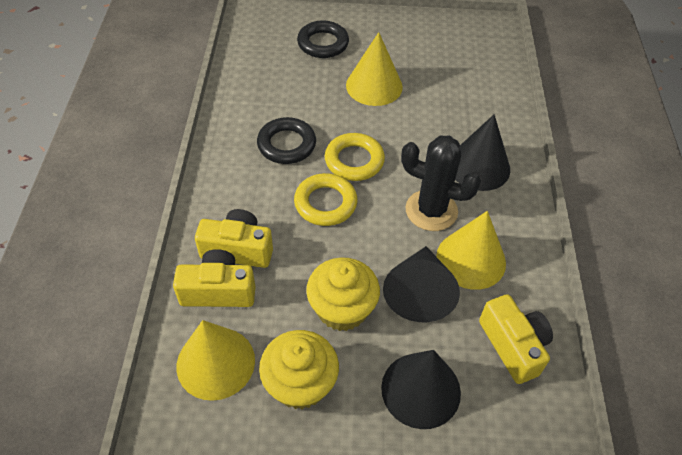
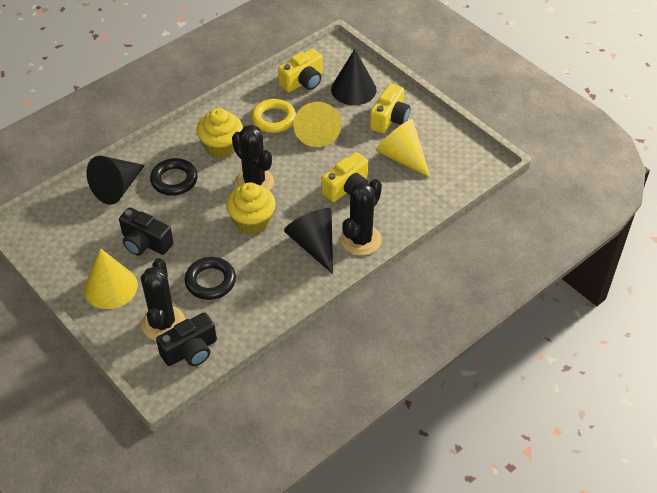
black cactus: [401,136,481,231] = 1 -> [141,258,185,341] [232,125,274,191] [340,179,382,255] = 3
black camera: none = 0 -> [119,207,174,256] [156,312,217,366] = 2
yellow ring: [294,173,357,226] [325,133,385,181] = 2 -> [251,99,296,133] = 1

